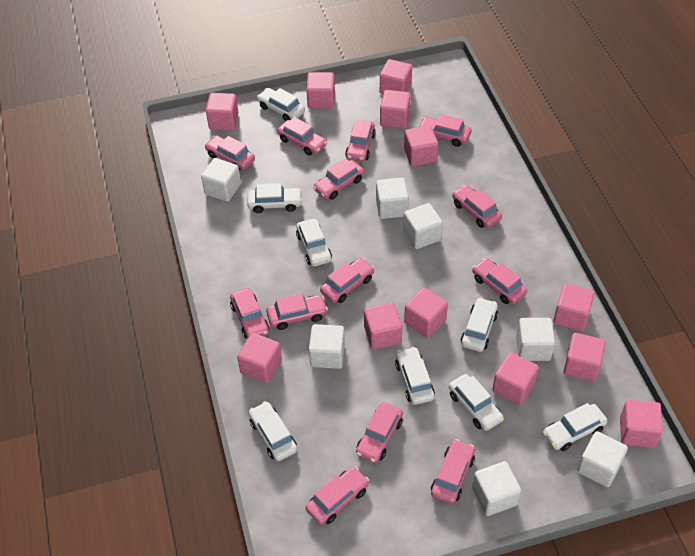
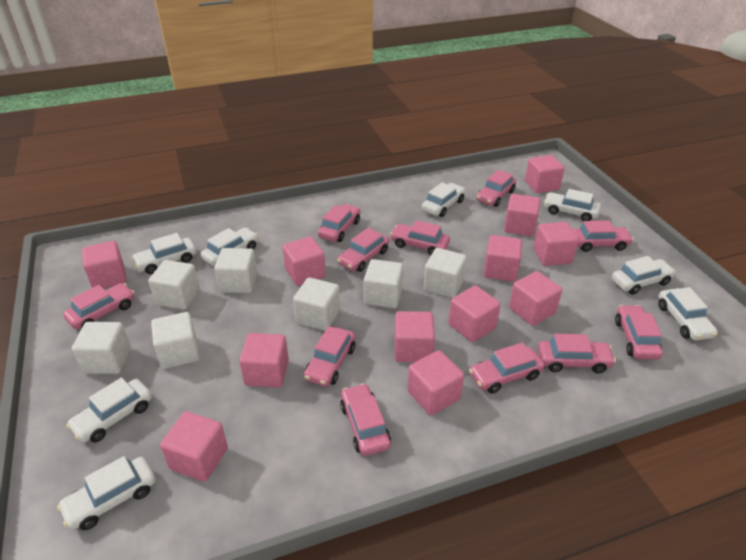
pink car: [205,135,255,171] [230,288,269,338] [266,293,328,330] [277,117,327,156] [305,467,369,525] [313,158,364,200] [320,258,375,303] [345,120,376,162] [356,402,403,463] [418,114,471,147] [431,439,475,504] [452,185,502,228] [472,258,527,304] = 13 -> [63,283,135,329] [304,326,356,387] [318,204,361,242] [337,228,389,272] [340,383,391,456] [390,220,450,255] [469,342,544,394] [476,170,516,207] [538,334,616,373] [572,220,634,252] [615,305,663,360] = 11

